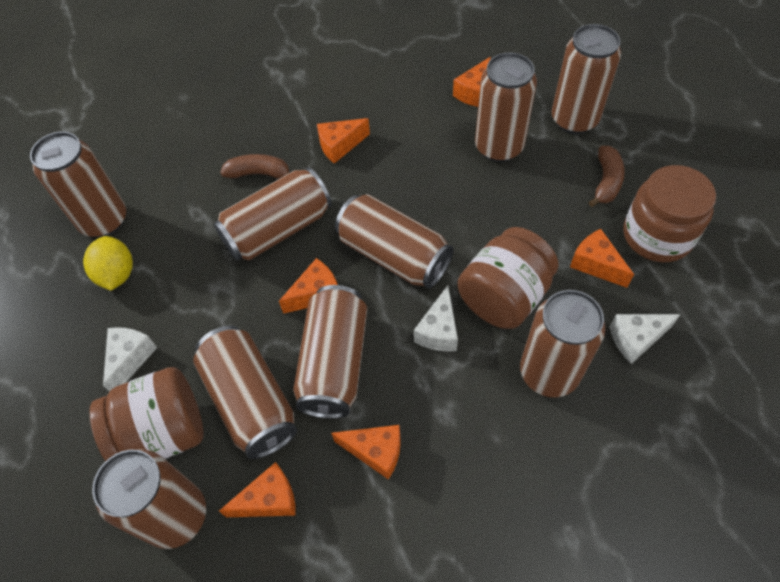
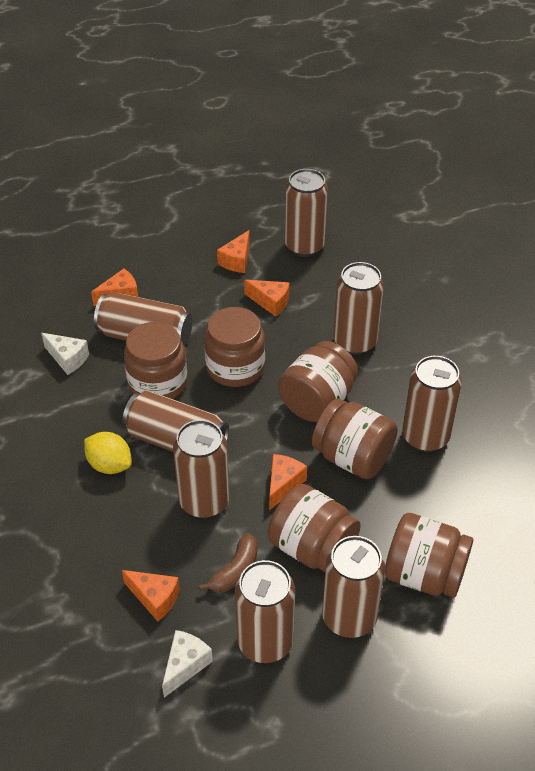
brown banana: [220,154,289,179] [589,146,625,207] = 2 -> [199,533,258,593] = 1
brown can: [30,132,126,237] [92,449,206,549] [193,326,297,459] [214,168,332,261] [293,285,367,419] [335,194,454,289] [475,52,537,162] [520,290,606,397] [551,24,621,134] = 9 -> [94,293,192,347] [122,390,229,452] [173,420,230,518] [235,560,295,663] [285,169,328,257] [322,536,385,638] [333,262,384,355] [402,356,462,452] = 8
brown jar: [89,367,204,461] [457,227,559,329] [623,165,716,262] = 3 -> [124,322,187,399] [204,307,265,387] [268,484,361,572] [278,341,358,422] [312,399,397,479] [385,513,473,598] = 6
orange cheese: [219,462,296,517] [279,258,338,314] [317,118,370,164] [331,425,401,480] [453,57,491,107] [570,229,634,288] = 6 -> [91,269,138,306] [122,570,180,621] [217,230,250,273] [244,280,290,317] [269,454,307,511] = 5
white cheese: [103,327,157,392] [414,285,458,352] [610,314,681,364] = 3 -> [41,333,89,375] [162,630,213,698] = 2

